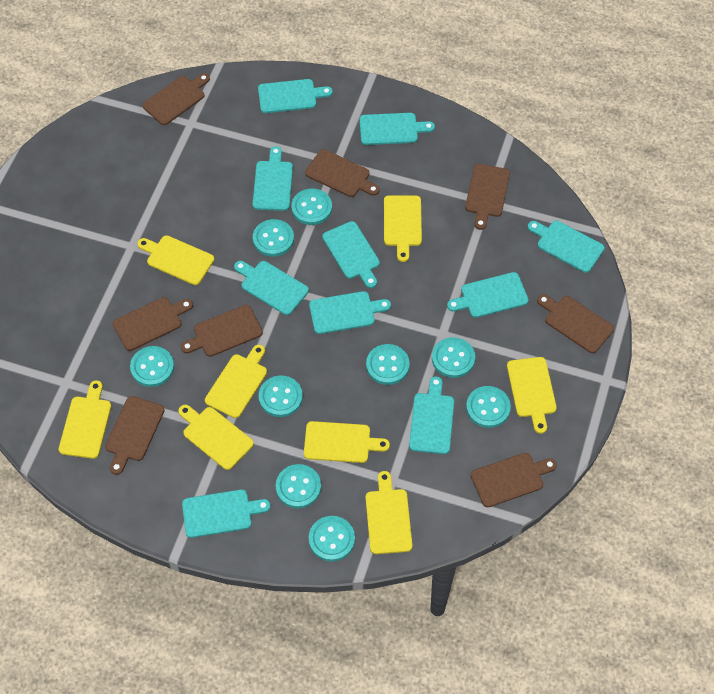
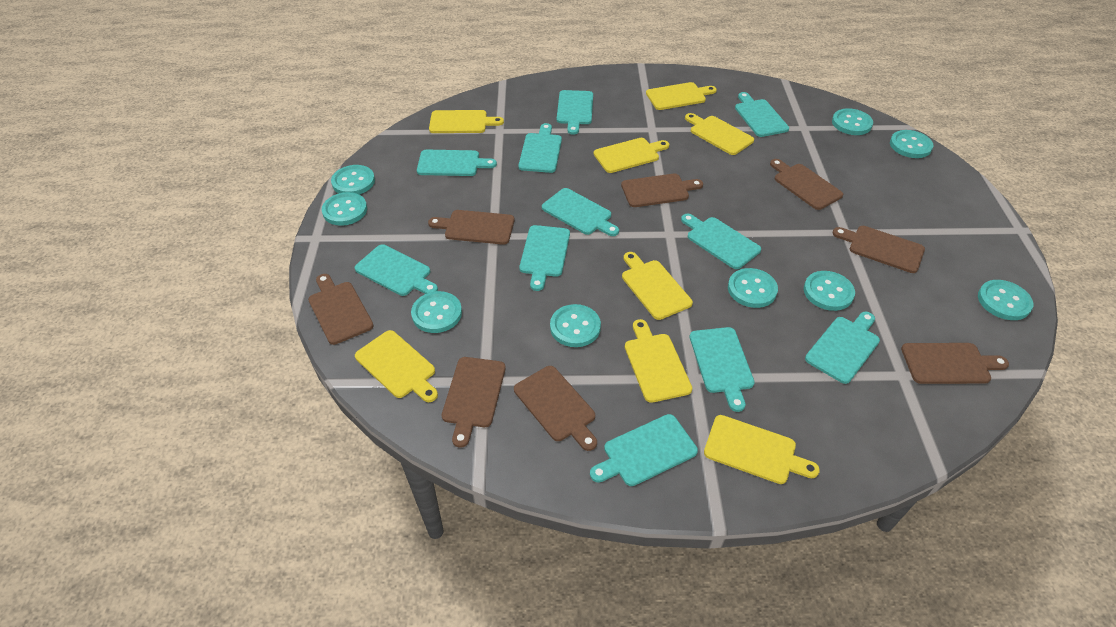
turquoise cutting board: [182,489,271,538] [234,261,309,315] [252,146,293,211] [258,79,333,113] [309,291,391,334] [322,221,380,288] [359,113,435,145] [409,376,454,454] [447,272,528,318] [528,221,604,273] = 10 -> [354,244,438,296] [417,150,497,176] [519,123,562,173] [519,225,570,291] [542,188,619,236] [557,90,593,135] [590,414,698,486] [681,214,761,269] [689,327,755,412] [735,92,789,137] [805,312,880,384] = 11

